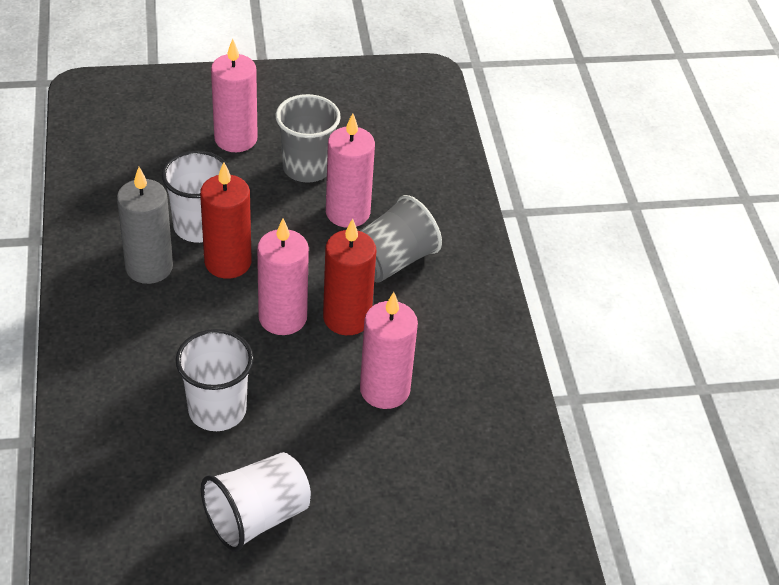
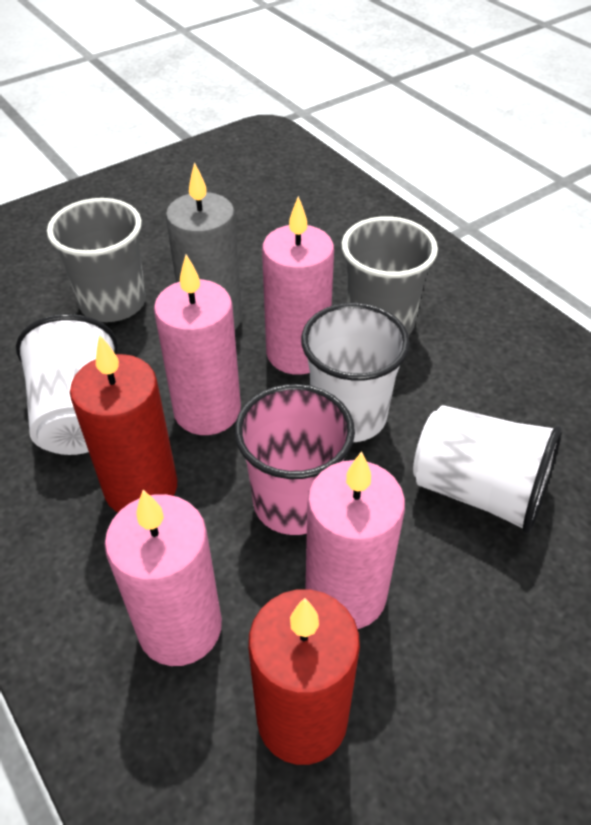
pink cup: none = 0 -> [235,384,355,535] = 1

